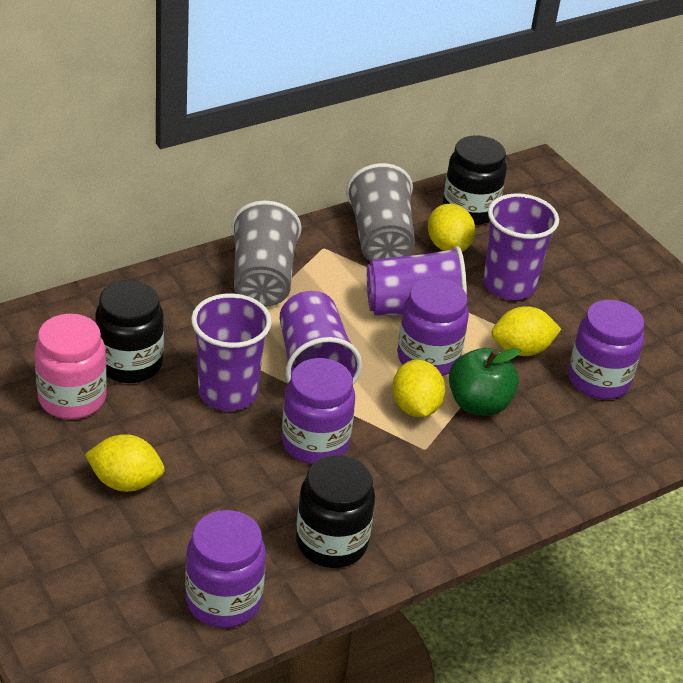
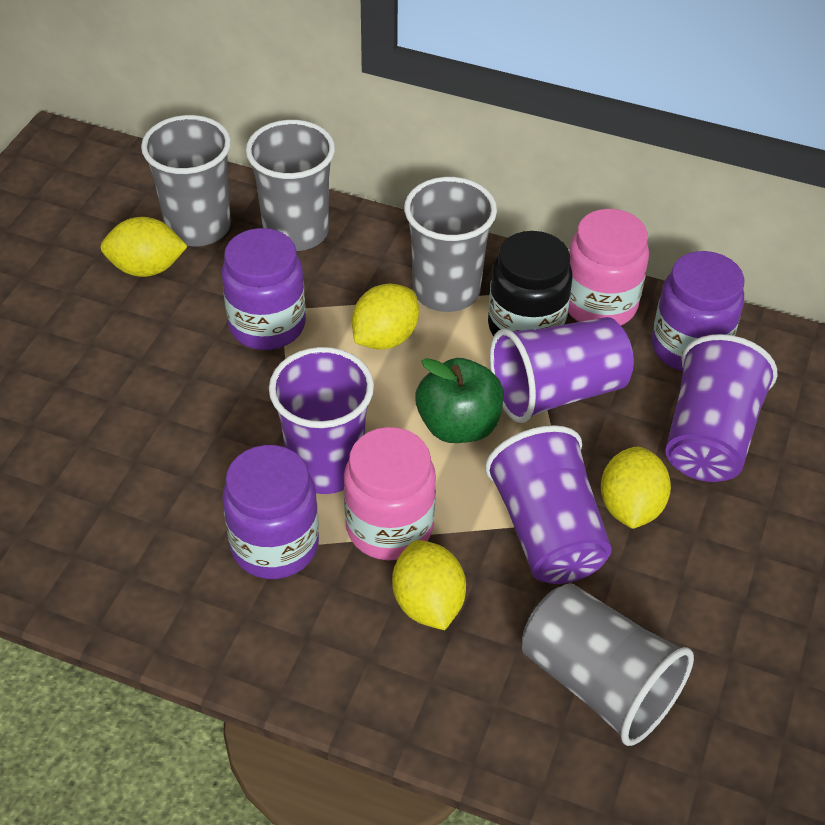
black jar: [95,280,164,383] [296,455,375,568] [443,135,507,225] = 3 -> [488,231,573,336] = 1
grey cup: [232,201,302,307] [346,163,415,261] = 2 -> [141,115,231,246] [246,120,335,251] [404,177,497,312] [522,583,694,746] = 4
pink jar: [35,314,107,419] = 1 -> [344,427,436,560] [568,209,649,326] = 2
purple jar: [185,510,266,628] [282,358,355,464] [397,277,469,376] [568,300,644,400] = 4 -> [222,228,306,350] [222,445,319,579] [652,251,744,372] = 3

